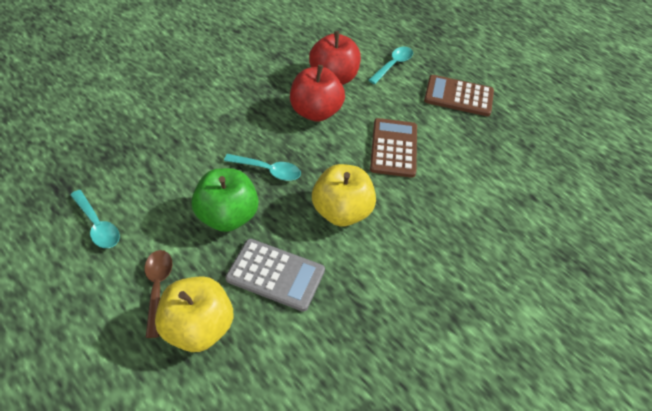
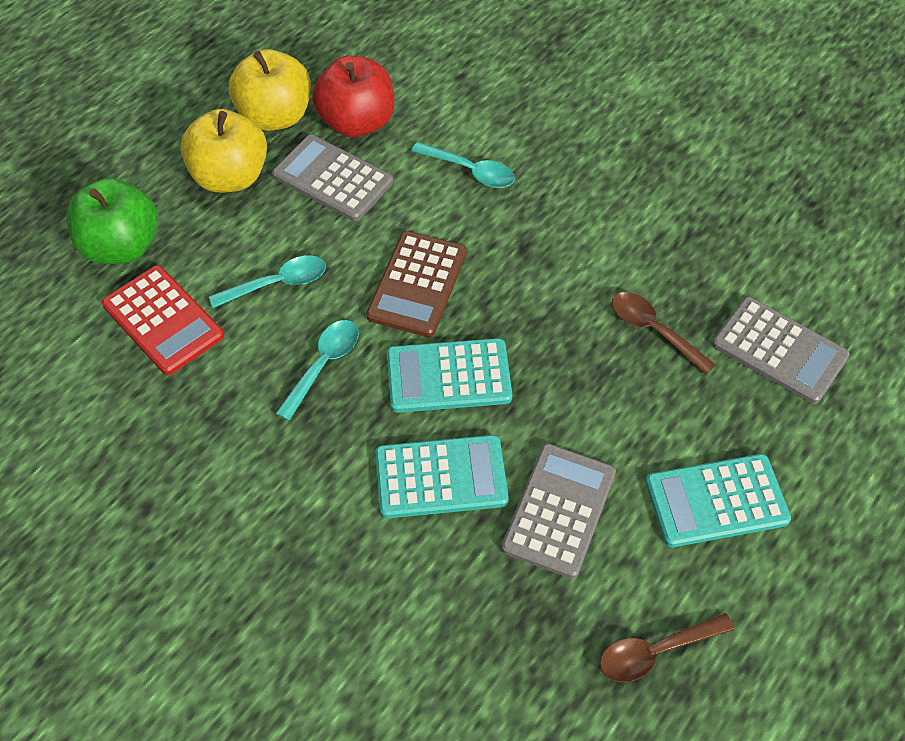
brown calculator: [370,118,417,178] [424,75,494,116] = 2 -> [366,231,467,337] = 1
brown spoon: [145,250,172,338] = 1 -> [600,613,734,682] [612,292,716,375] = 2
grey calculator: [225,239,325,312] = 1 -> [272,134,393,222] [501,443,616,579] [712,297,850,404] = 3
red apple: [290,65,345,122] [309,31,361,85] = 2 -> [312,56,395,137] = 1
red calculator: none = 0 -> [102,265,224,375] = 1
turquoise calculator: none = 0 -> [375,435,509,518] [387,338,512,413] [646,454,791,547] = 3

